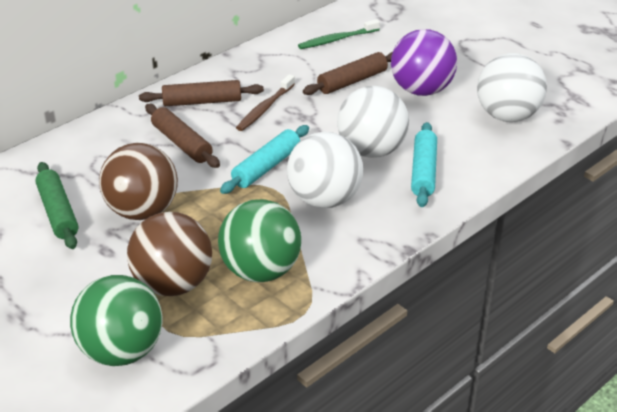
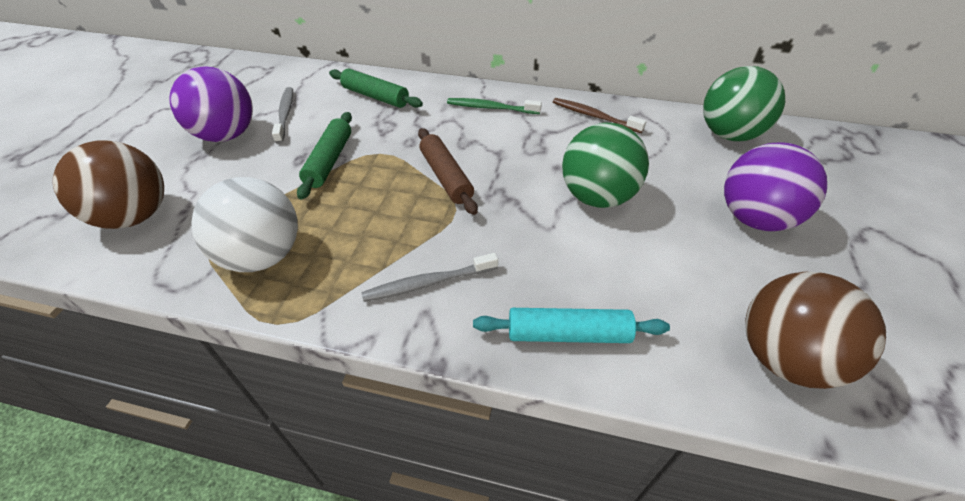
brown rolling pin: [139,80,264,106] [145,104,220,168] [303,52,393,95] = 3 -> [418,128,478,215] = 1
green rolling pin: [35,162,78,249] = 1 -> [297,112,352,200] [329,69,423,108] = 2
grey toothbrush: none = 0 -> [272,87,293,144] [362,253,498,302] = 2
purple ball: [391,29,457,96] = 1 -> [170,66,253,142] [724,143,827,231] = 2
turquoise rolling pin: [220,125,309,194] [411,122,437,207] = 2 -> [473,308,670,343] = 1
white ball: [287,132,363,208] [337,86,409,158] [477,53,547,122] = 3 -> [191,177,298,272] = 1

